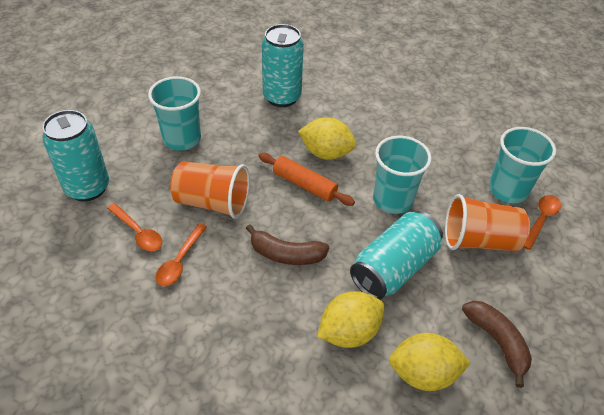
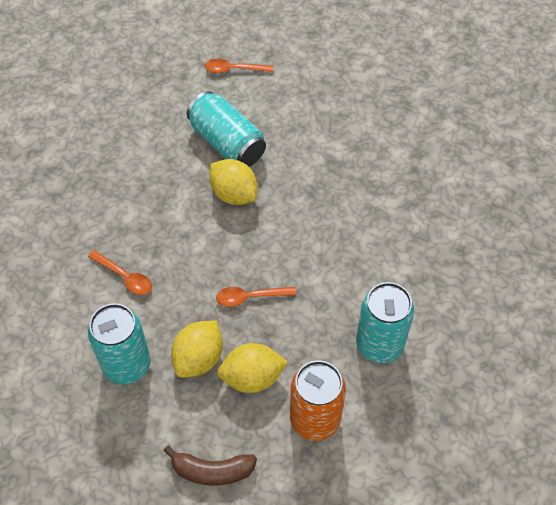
brown banana: [246,224,330,265] [462,301,532,388] = 2 -> [164,446,257,486] = 1
orange can: none = 0 -> [290,361,346,441] = 1
orange cup: [170,161,250,219] [445,194,530,251] = 2 -> none = 0
orange rolling pin: [258,153,355,206] = 1 -> none = 0
turquoise cup: [148,76,201,151] [373,136,432,214] [489,127,556,203] = 3 -> none = 0

